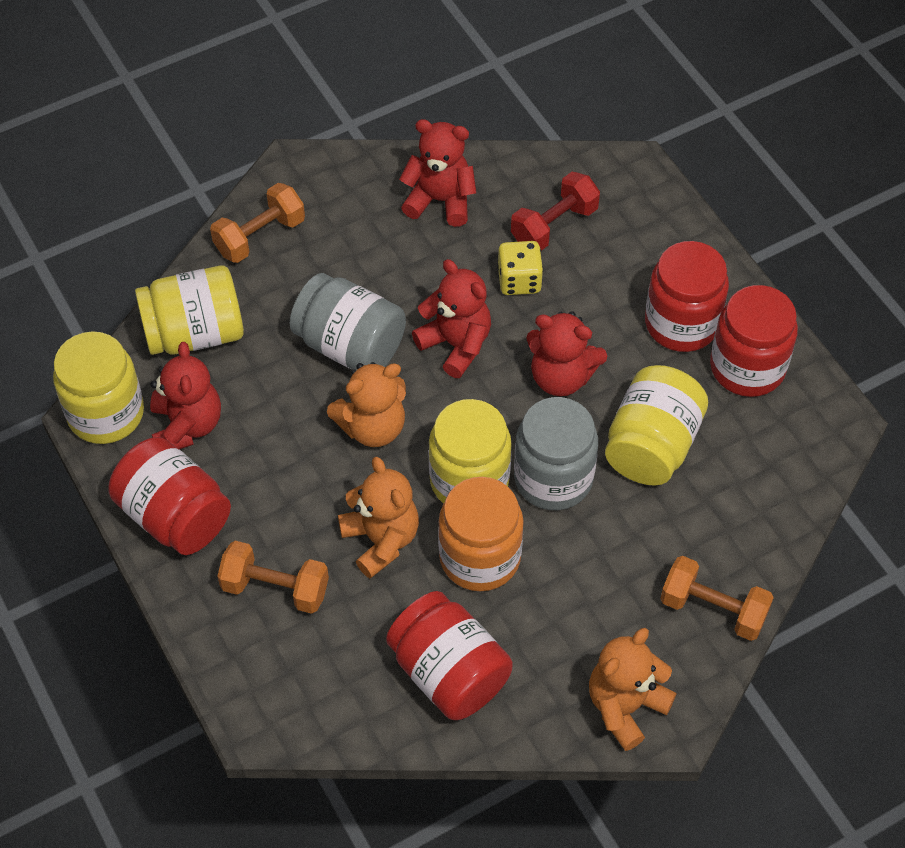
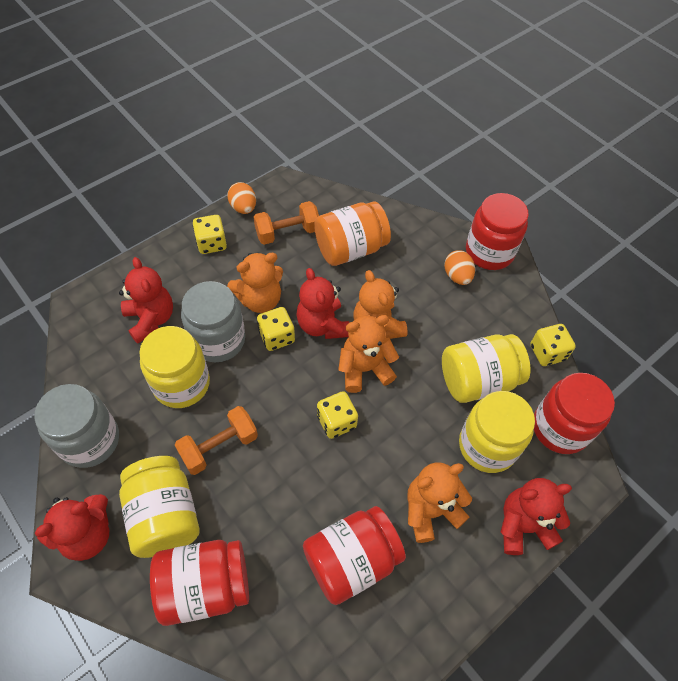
orange dumbbell: [210,183,305,263] [217,541,329,614] [660,556,774,641] = 3 -> [175,406,258,475] [254,201,319,245] = 2
orange egg: none = 0 -> [227,182,256,214] [444,250,475,285] = 2
orange teddy bear: [327,362,406,447] [338,457,419,579] [589,628,676,751] = 3 -> [227,252,283,313] [338,315,399,393] [353,270,408,339] [407,462,472,543] = 4
red dumbbell: [511,172,600,251] = 1 -> none = 0
yellow dice: [497,241,543,295] = 1 -> [193,215,227,254] [257,307,295,351] [317,391,358,439] [530,324,576,366] = 4

